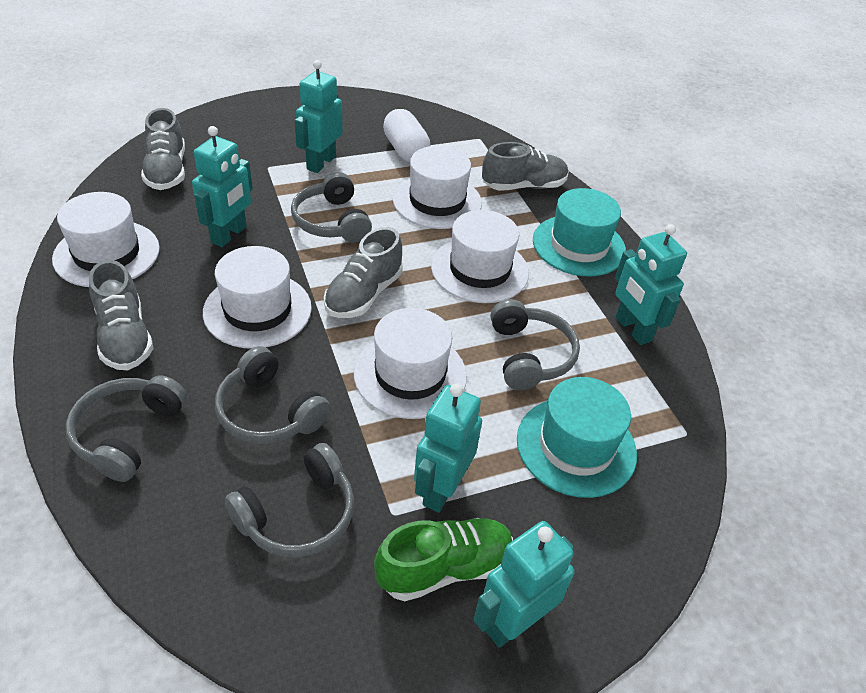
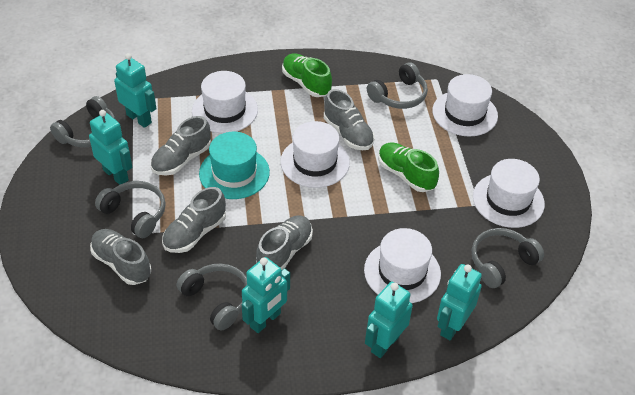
green shoe: [374,518,513,601] = 1 -> [282,53,332,97] [378,142,439,192] = 2
grey shoe: [89,260,153,370] [141,108,185,190] [324,227,403,318] [482,142,568,191] = 4 -> [90,229,151,285] [150,116,211,175] [162,187,226,253] [256,215,313,270] [324,89,375,150] = 5
turquoise hat: [517,377,637,498] [533,188,626,276] = 2 -> [199,132,270,199] = 1
white capsule: [383,109,430,162] = 1 -> none = 0

